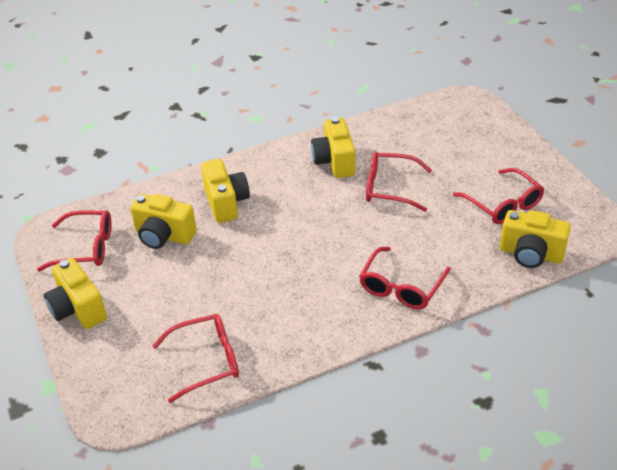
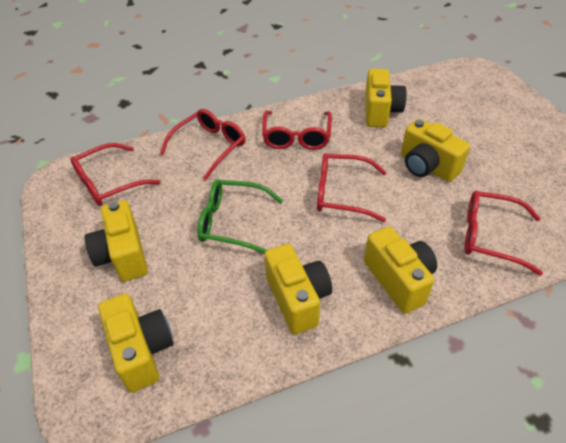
green glasses: none = 0 -> [198,180,283,254] = 1
yellow camera: [44,258,107,329] [130,194,197,249] [201,159,250,223] [311,117,355,178] [500,210,571,268] = 5 -> [84,200,148,282] [98,293,174,392] [264,244,332,334] [364,227,437,314] [365,69,407,127] [401,119,470,182] = 6

